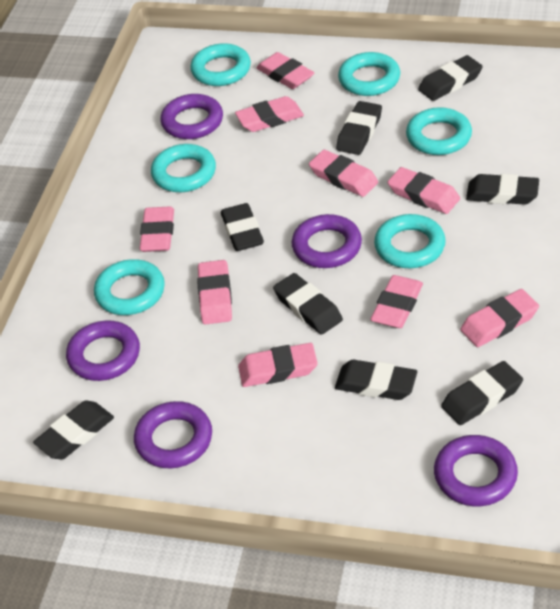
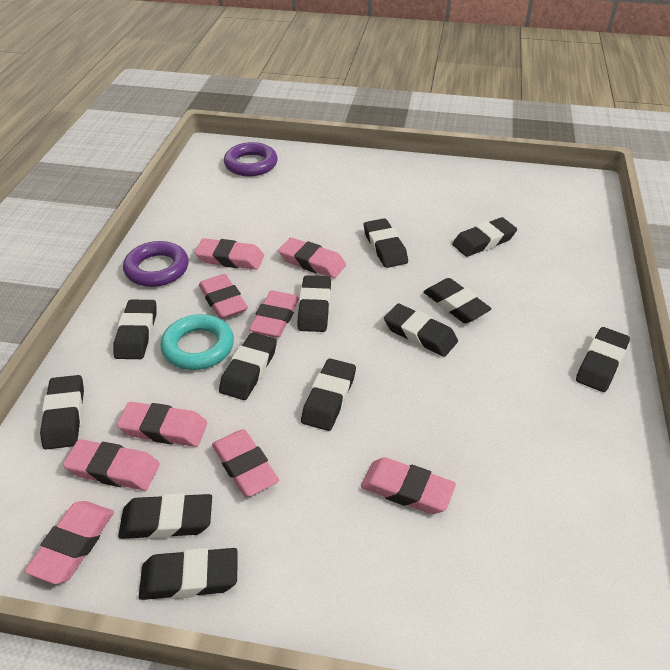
black eraser: [33,400,114,459] [221,203,264,251] [273,273,343,335] [335,360,417,400] [336,101,382,155] [418,55,483,101] [441,361,523,425] [466,174,539,205] = 8 -> [40,375,84,450] [113,300,156,359] [118,493,212,539] [139,548,238,600] [219,332,277,400] [297,275,331,332] [301,358,356,431] [364,218,408,268] [384,303,458,357] [423,278,492,323] [452,217,517,257] [576,327,630,392] = 12
purple ring: [66,320,140,381] [134,401,212,468] [160,94,223,139] [292,214,362,268] [434,435,518,506] = 5 -> [123,241,189,287] [224,142,278,176] = 2
turquoise ring: [94,259,165,315] [151,144,216,192] [190,43,251,86] [338,52,400,96] [374,214,446,268] [406,107,472,155] = 6 -> [160,314,234,370] = 1

